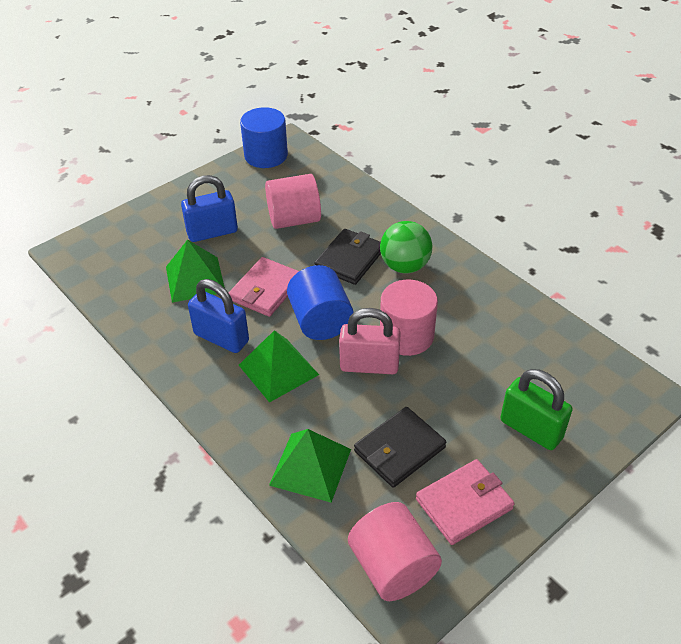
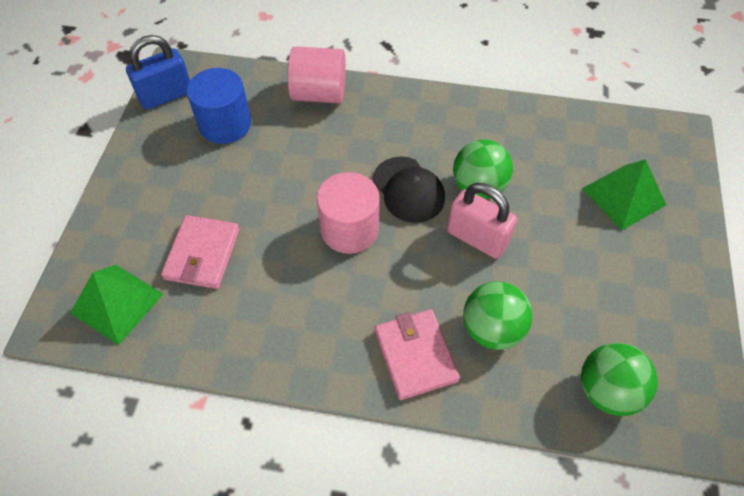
black cap: none = 0 -> [373,156,445,223] = 1
black wallet: [314,229,381,285] [354,407,446,488] = 2 -> none = 0
blue cylinder: [240,107,288,168] [287,265,354,340] = 2 -> [187,68,251,144] = 1
blue padlock: [181,175,238,242] [188,279,249,353] = 2 -> [126,35,190,110] = 1
green ball: [380,221,432,273] = 1 -> [453,139,513,199] [463,281,533,350] [581,343,658,416] = 3
green padlock: [500,369,573,450] = 1 -> none = 0
green pyramid: [166,239,225,303] [239,330,319,403] [269,429,351,502] = 3 -> [70,265,163,345] [582,159,666,230] = 2
pink cylinder: [265,174,321,229] [348,502,442,601] [380,280,438,356] = 3 -> [288,46,346,103] [317,172,380,254] = 2

